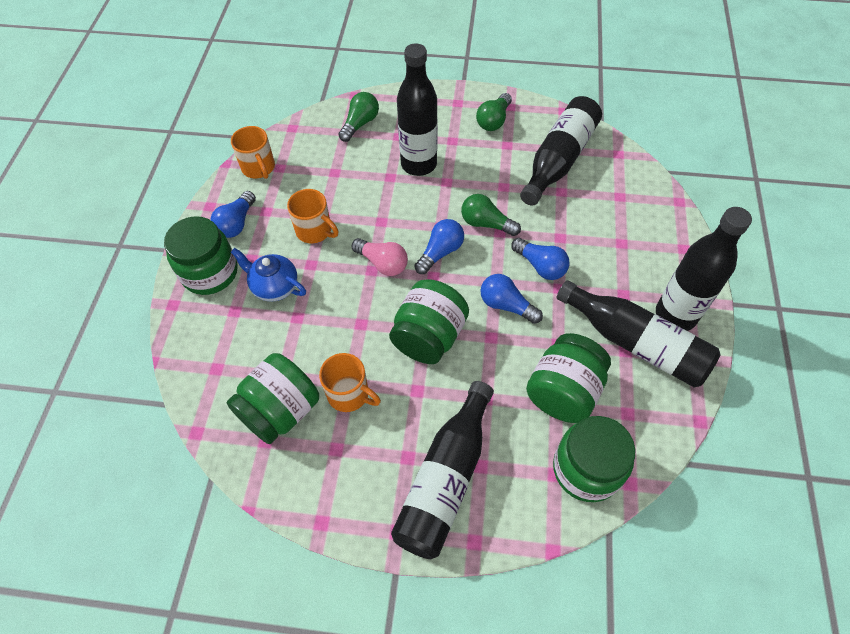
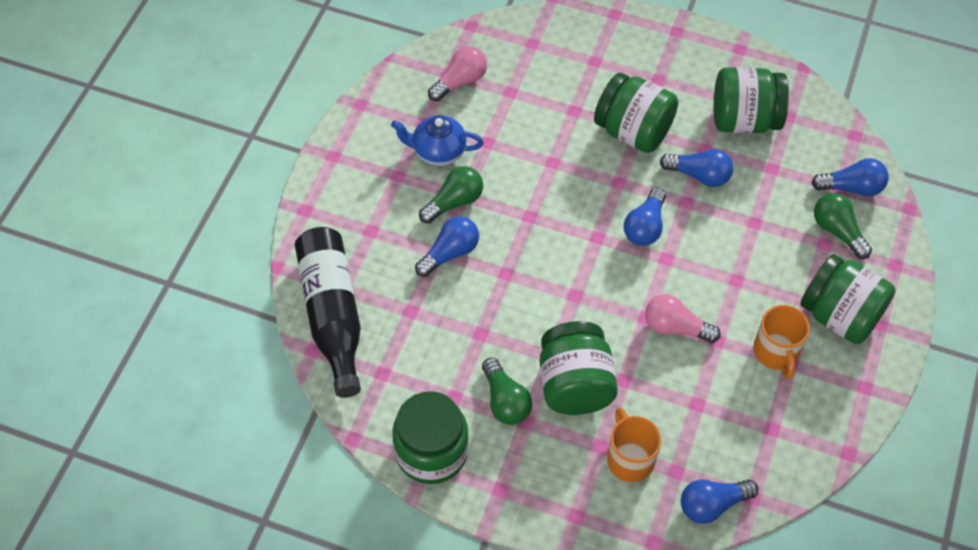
black bottle: [391,381,494,559] [397,43,438,176] [520,96,602,206] [557,280,721,387] [656,207,752,331] = 5 -> [295,227,361,398] = 1
blue light bulb: [210,191,256,238] [414,219,464,274] [480,274,543,324] [512,238,570,280] = 4 -> [415,216,479,277] [624,187,666,246] [660,149,733,187] [681,479,759,524] [811,158,888,197] = 5
orange mug: [231,126,275,179] [287,189,338,243] [319,353,381,412] = 3 -> [607,408,661,482] [753,305,810,379] = 2
pink light bulb: [352,238,408,276] = 1 -> [428,46,487,102] [645,294,721,343] = 2

